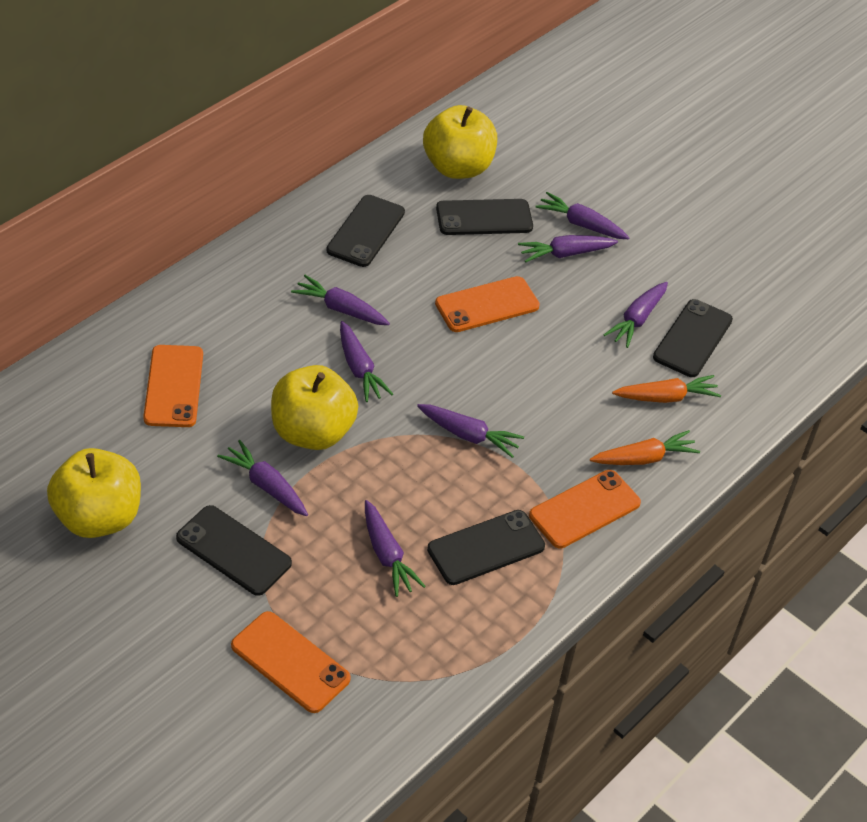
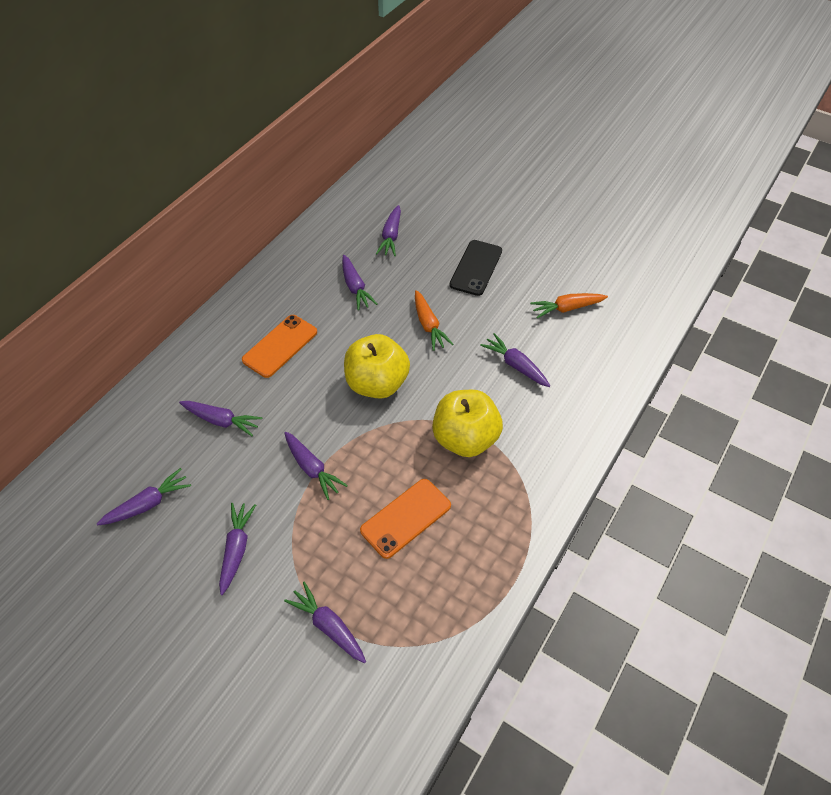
black phone: [176,505,292,596] [326,195,405,267] [427,510,545,585] [436,199,533,235] [653,299,733,377] = 5 -> [449,240,502,296] = 1
orange phone: [143,345,203,427] [231,611,351,713] [435,276,540,332] [529,470,641,548] = 4 -> [242,315,317,378] [360,479,451,559] = 2
yellow apple: [47,448,141,538] [271,365,358,450] [423,105,497,179] = 3 -> [344,334,410,399] [432,390,503,457] = 2

